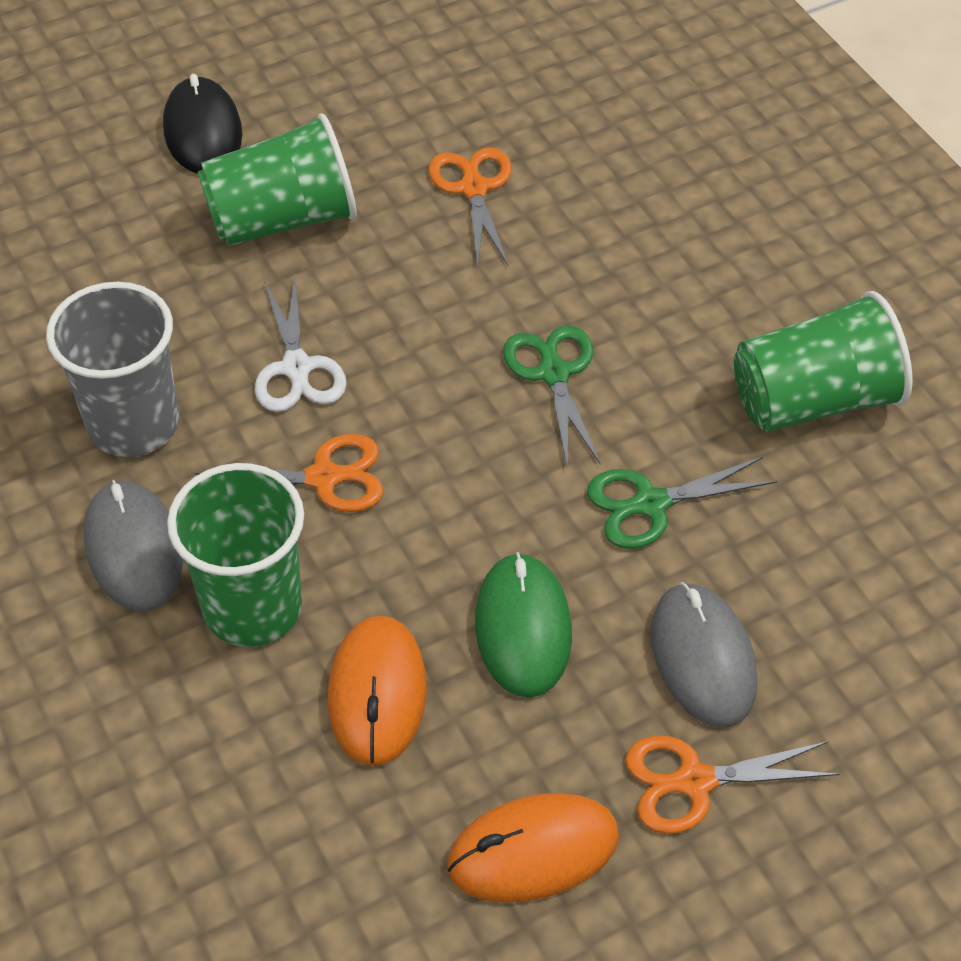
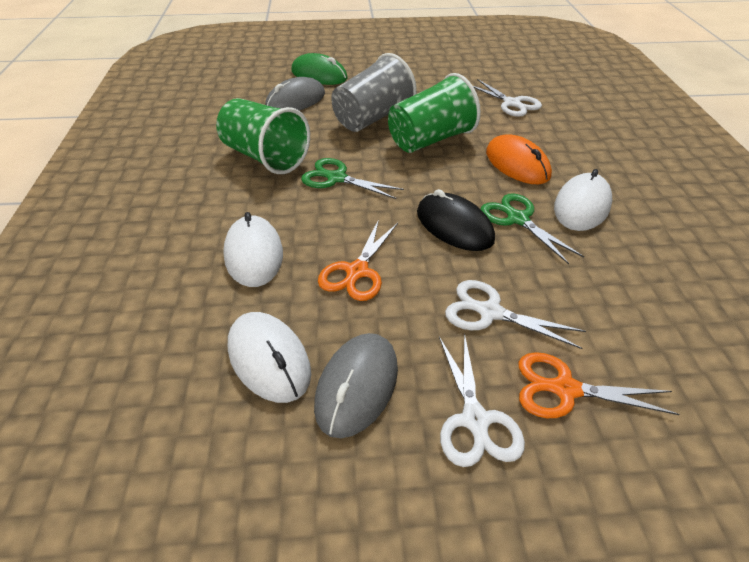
green cup: [167,463,304,647] [198,113,357,246] [734,291,912,432] = 3 -> [216,98,310,174] [388,73,481,153] = 2
orange mouse: [328,615,427,766] [447,793,619,903] = 2 -> [486,134,552,184] = 1
orange scissors: [195,434,383,512] [428,147,512,268] [625,736,840,834] = 3 -> [318,219,398,301] [519,352,679,418] = 2
white mouse: none = 0 -> [223,212,283,287] [228,312,311,403] [554,169,612,231] = 3
white scissors: [254,276,347,412] = 1 -> [439,333,525,467] [445,280,586,349] [473,79,542,117] = 3

